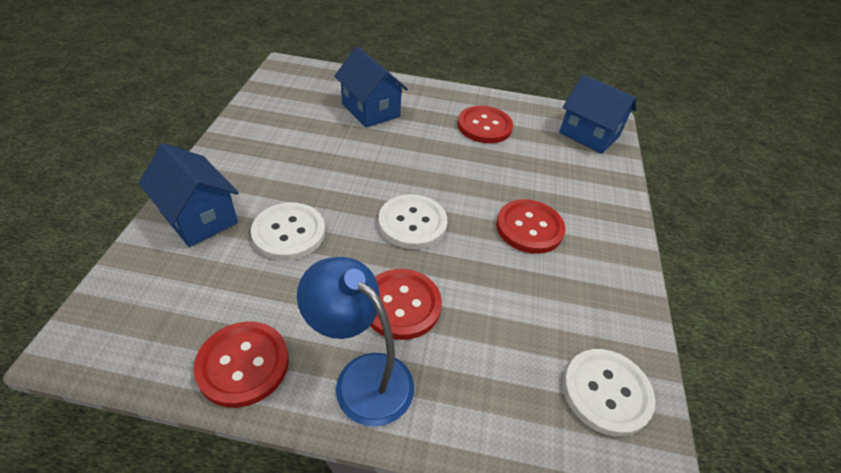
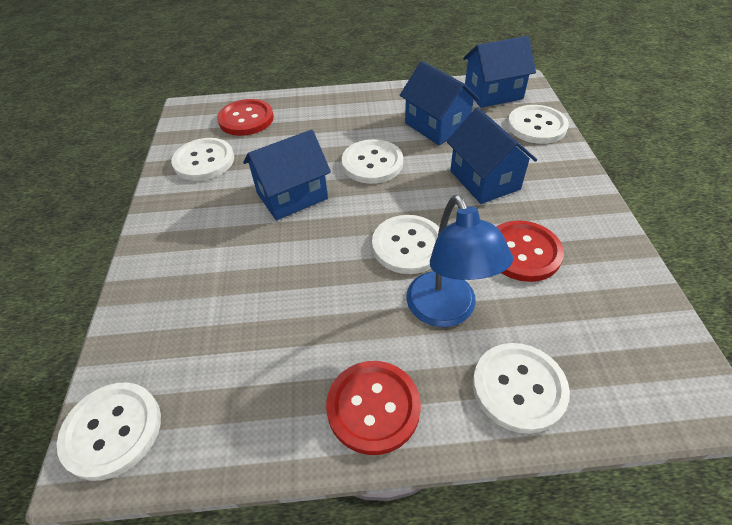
blue house: [138,143,239,247] [334,47,408,128] [559,74,636,154] = 3 -> [243,130,331,220] [400,61,480,145] [447,107,537,204] [463,36,536,108] = 4
red button: [193,321,289,408] [370,269,442,340] [457,106,513,143] [496,199,565,254] = 4 -> [217,99,274,136] [326,361,421,455] [497,220,564,282] = 3
white button: [251,203,325,260] [378,194,447,249] [563,349,655,437] = 3 -> [57,382,161,481] [171,138,234,181] [342,139,403,184] [372,215,439,274] [473,343,570,434] [507,105,569,144] = 6

